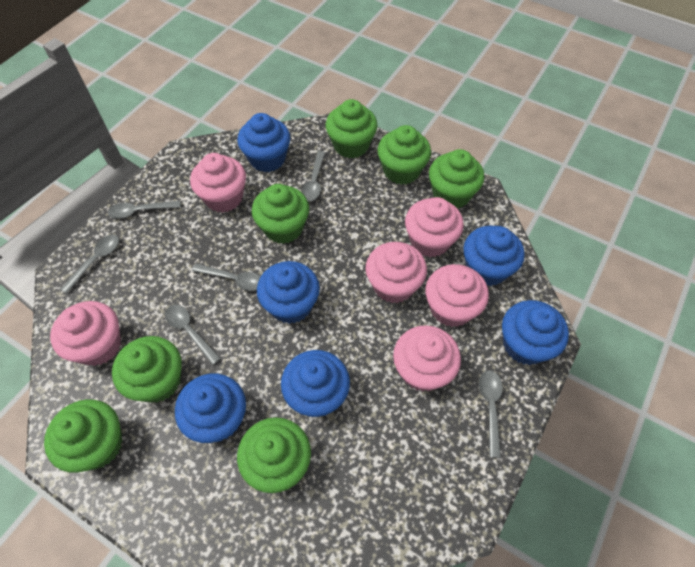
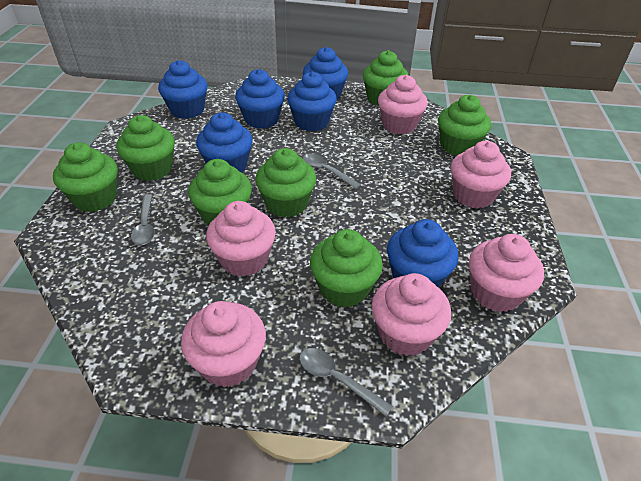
grey spoon: [61,235,119,293] [108,201,181,219] [165,305,221,365] [192,264,261,291] [302,151,325,201] [479,370,503,458] = 6 -> [131,194,155,245] [299,348,393,416] [303,154,361,189] = 3

